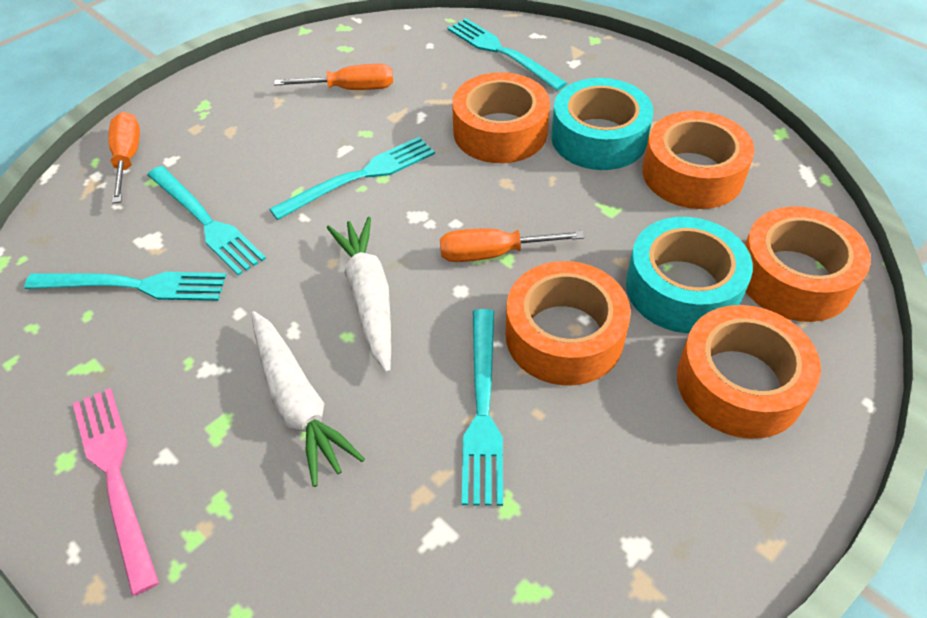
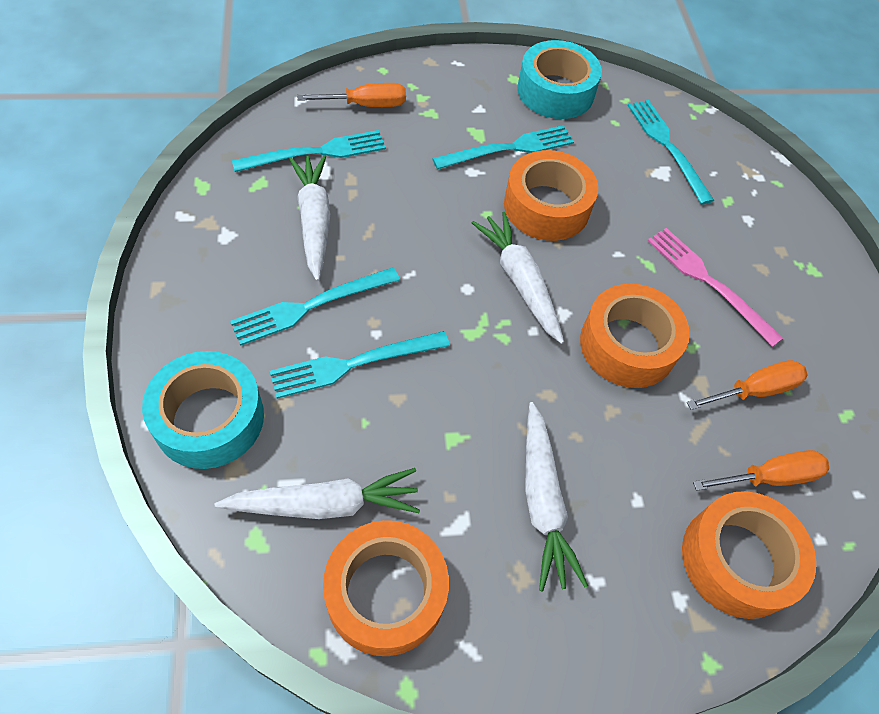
orange tape: [452,72,550,163] [505,261,631,386] [642,111,755,209] [677,305,821,439] [745,206,871,322] = 5 -> [323,520,449,656] [504,150,598,241] [580,284,690,388] [682,491,816,619] = 4
white carrot: [251,311,365,487] [327,217,391,373] = 2 -> [215,468,420,519] [289,155,330,281] [472,212,564,344] [525,402,588,592] = 4

